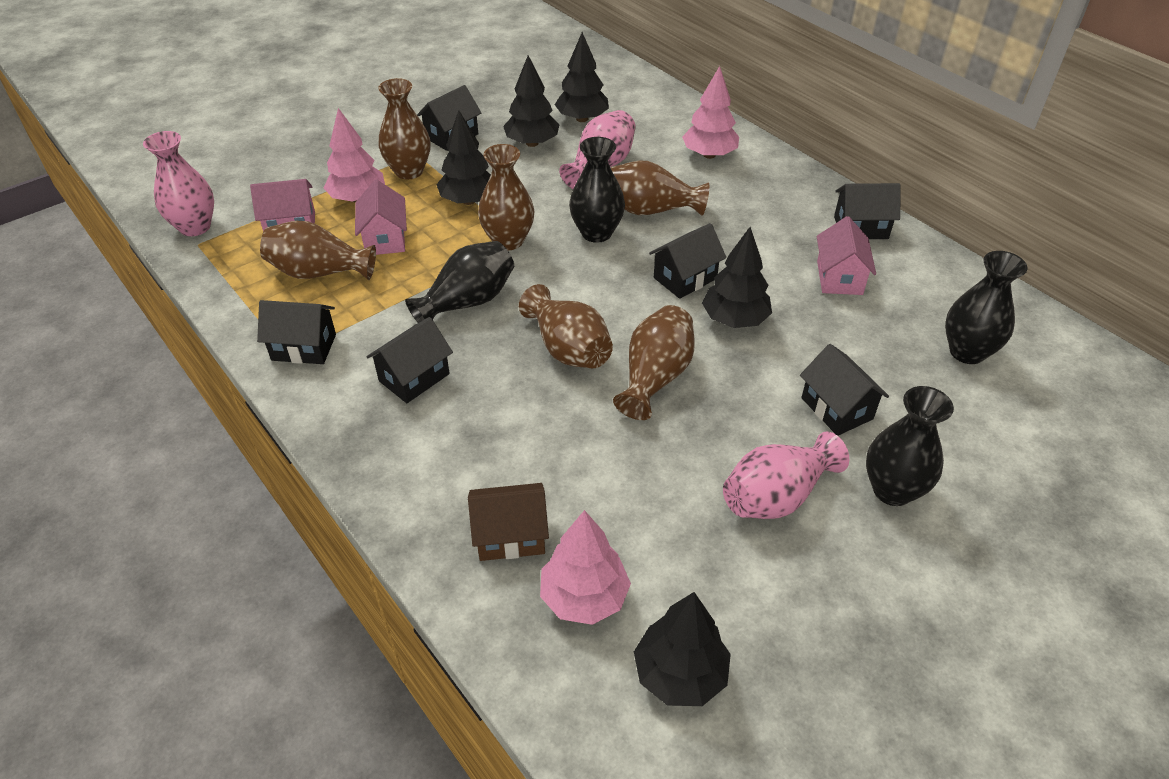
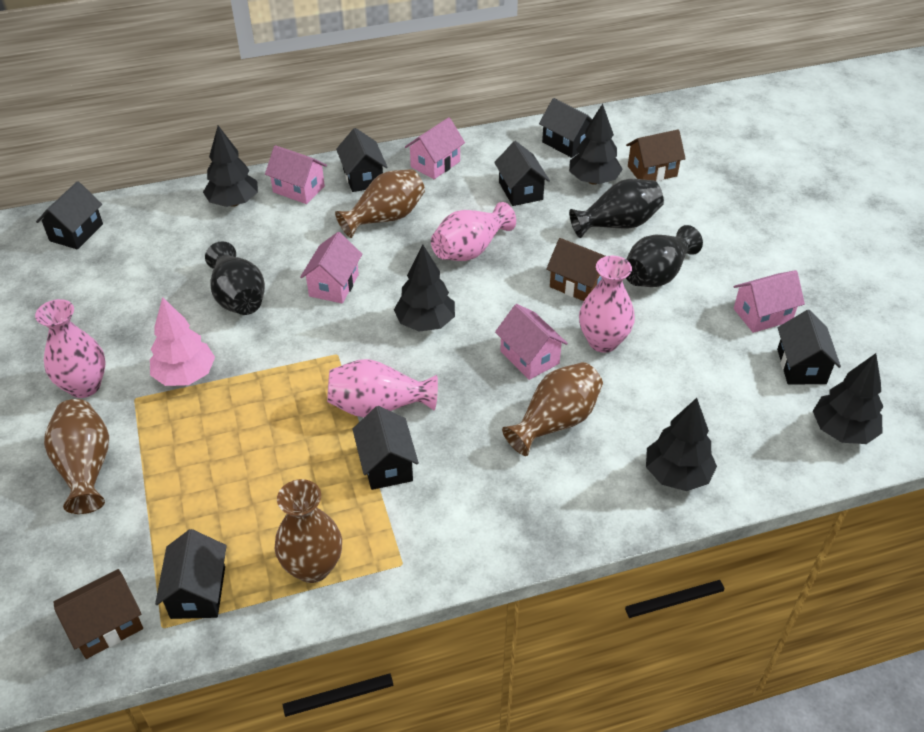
black house: [257,300,336,364] [366,317,453,403] [417,85,481,151] [649,223,726,299] [800,344,889,436] [834,183,901,239] = 6 -> [36,181,103,249] [155,529,227,619] [336,128,387,192] [353,406,419,490] [494,141,550,206] [539,98,592,158] [777,310,841,384] = 7
black vase: [405,241,514,323] [569,137,625,243] [866,386,954,506] [945,251,1028,364] = 4 -> [205,241,265,315] [569,179,664,238] [626,225,703,287] = 3
brown house: [468,483,549,561] = 1 -> [53,569,143,659] [546,238,605,301] [626,130,686,182] = 3
brown vase: [260,221,376,280] [378,78,431,180] [478,144,535,250] [519,284,613,368] [611,160,709,216] [613,305,694,420] = 6 -> [44,399,109,514] [275,479,342,583] [335,169,425,238] [502,362,603,456] = 4
pink house: [250,179,315,232] [355,180,407,255] [817,216,876,295] = 3 -> [265,145,327,204] [300,232,362,303] [405,117,465,179] [495,304,568,380] [733,270,805,333] = 5
pink tree: [324,108,385,202] [540,510,631,625] [682,66,739,159] = 3 -> [150,297,215,386] = 1
pink vase: [143,131,214,236] [559,110,636,189] [723,432,849,519] = 3 -> [35,299,105,398] [327,359,438,417] [431,202,516,261] [579,256,635,353] = 4

